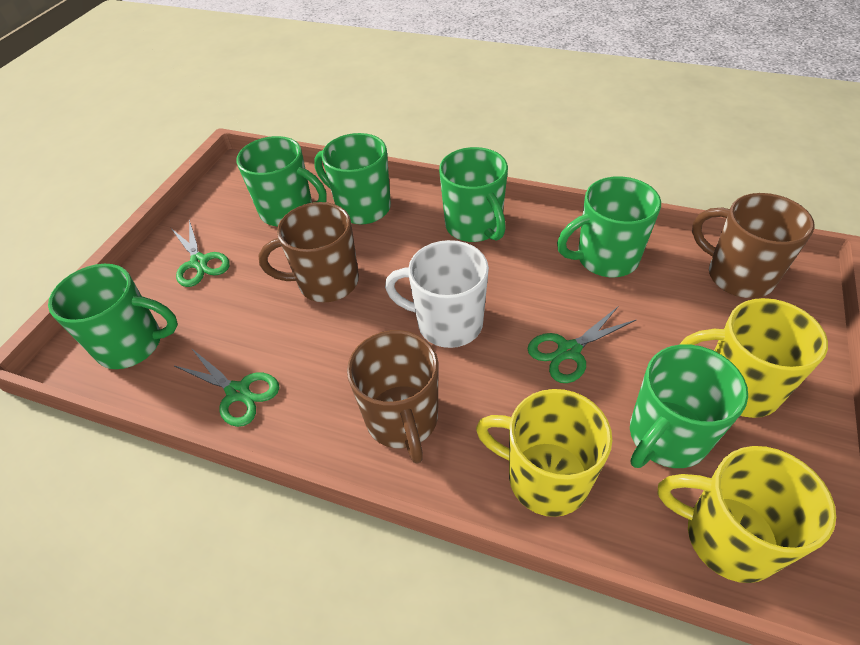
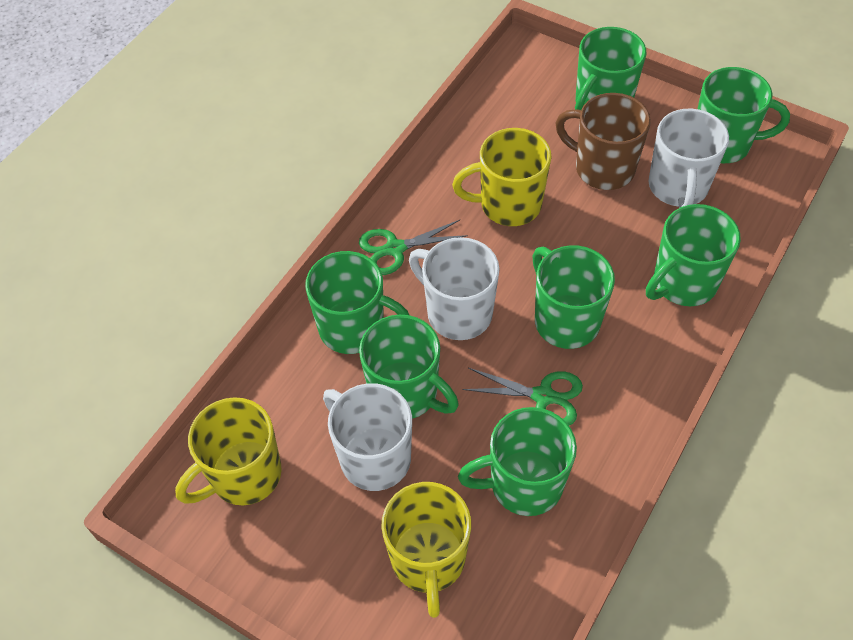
brown mug: [259,202,359,303] [347,330,439,464] [692,193,814,298] = 3 -> [556,93,651,190] = 1
green mug: [48,264,178,369] [236,136,327,227] [314,133,391,225] [439,147,508,242] [557,176,661,277] [630,344,748,468] = 6 -> [305,251,409,354] [359,315,459,419] [458,407,577,516] [533,245,615,349] [575,27,646,110] [646,204,741,306] [698,67,790,163] = 7
green scissors: [171,220,230,287] [173,348,279,427] [528,306,637,383] = 3 -> [359,220,468,275] [462,368,583,425] = 2
white mug: [385,240,489,348] = 1 -> [323,383,412,491] [409,237,500,340] [648,109,729,208] = 3

